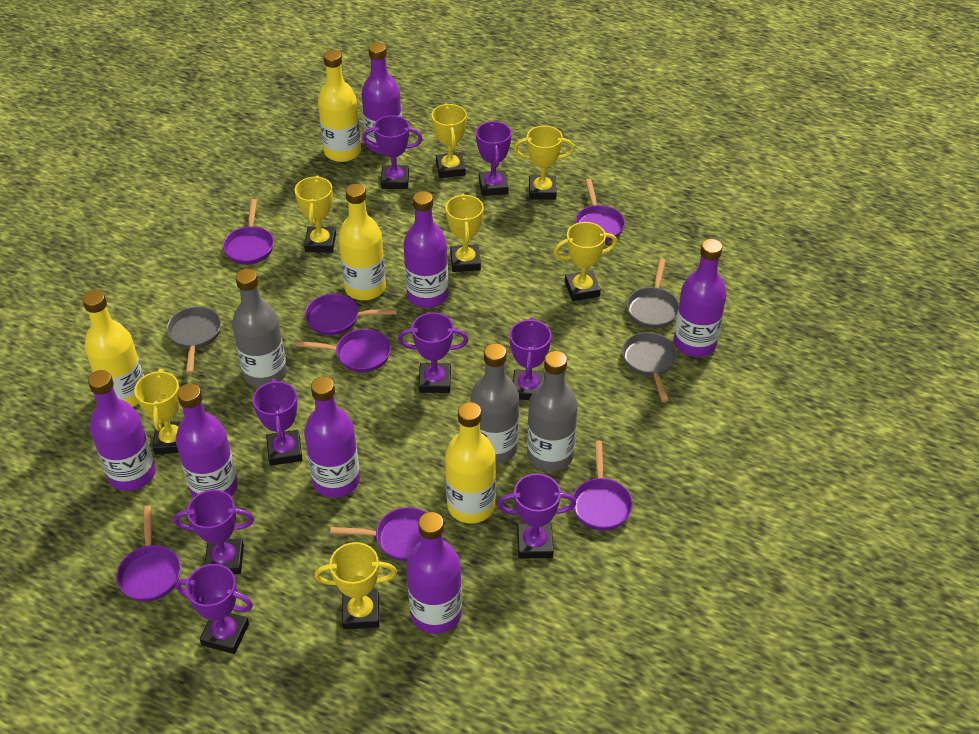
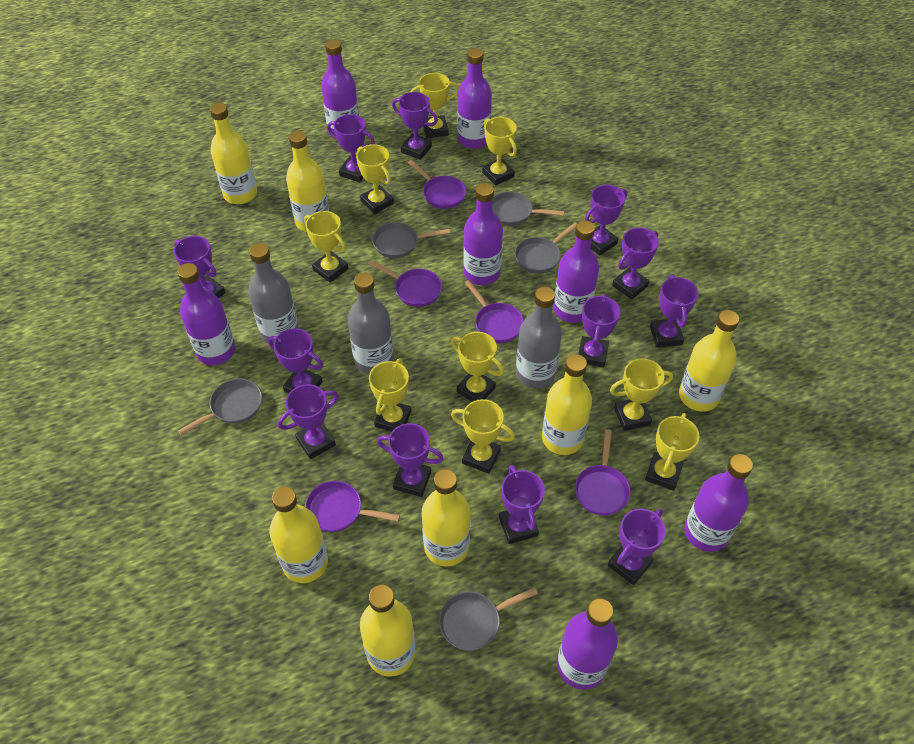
grey pan: [166,307,221,374] [622,332,677,402] [626,258,679,329] = 3 -> [178,379,262,435] [372,222,450,258] [439,587,538,651] [492,191,565,226] [515,223,577,274] = 5
purple pan: [116,506,181,602] [223,199,274,265] [296,329,391,372] [305,294,397,335] [330,507,427,561] [573,441,633,531] [575,179,625,242] = 7 -> [305,481,400,532] [369,260,442,307] [408,160,466,209] [465,280,524,343] [575,429,630,516] = 5
purple trophy: [174,490,254,574] [175,564,253,654] [253,379,302,466] [362,115,422,189] [398,312,468,393] [476,121,512,196] [497,474,576,559] [509,317,551,400] = 8 -> [174,236,226,298] [268,328,323,394] [278,384,338,459] [327,114,375,182] [377,423,444,497] [392,92,438,160] [499,465,545,544] [578,294,620,367] [585,185,627,256] [608,508,666,585] [612,228,659,300] [650,275,698,347] = 12
yellow bottle: [82,290,144,407] [318,50,361,162] [339,184,386,300] [445,402,496,523] = 4 -> [210,103,257,204] [269,487,328,583] [286,131,329,232] [360,585,416,677] [422,469,470,566] [542,354,592,455] [679,310,739,412] = 7
yellow trophy: [134,369,181,454] [295,175,336,253] [314,542,397,629] [431,104,467,178] [445,194,484,272] [514,126,575,200] [554,222,617,301] = 7 -> [304,211,349,283] [356,144,394,214] [369,358,411,432] [410,73,459,139] [451,332,504,402] [451,399,515,474] [482,117,517,186] [610,358,673,431] [645,413,700,491] = 9

